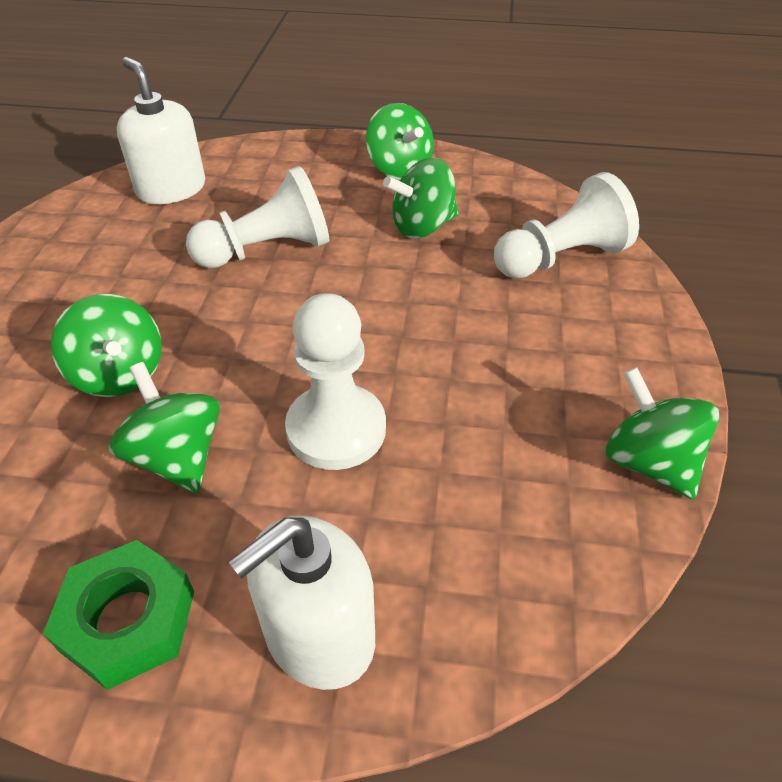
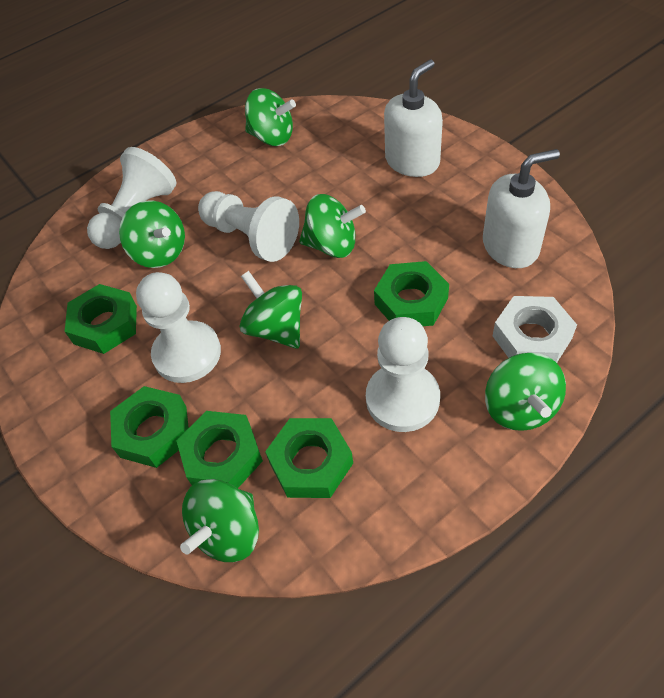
green nut: [43,540,194,690] = 1 -> [65,284,137,354] [110,386,189,468] [177,411,263,488] [265,418,353,498] [374,261,449,326] = 5
green spinning top: [51,294,162,397] [109,362,220,493] [366,103,434,180] [383,158,459,238] [606,367,719,499] = 5 -> [119,201,185,268] [180,479,259,562] [240,271,302,349] [245,88,296,146] [299,194,366,258] [485,353,566,431] = 6
white nut: none = 0 -> [493,296,577,363] = 1
white pawn: [186,166,329,268] [285,293,386,470] [494,172,639,278] = 3 -> [87,147,176,249] [136,272,221,383] [198,191,299,262] [366,317,440,432] = 4

